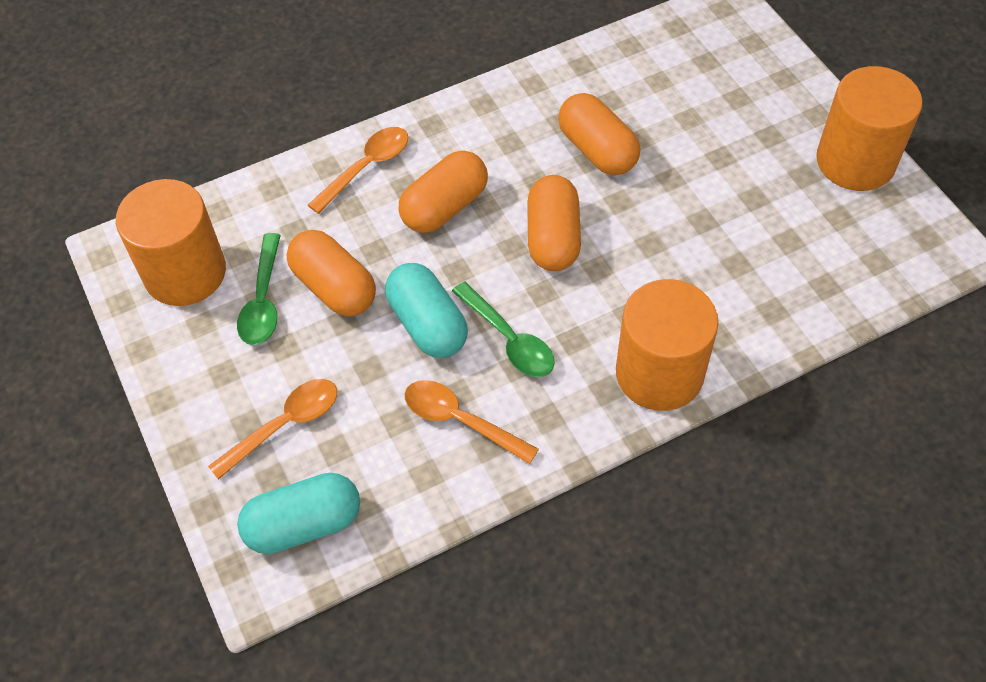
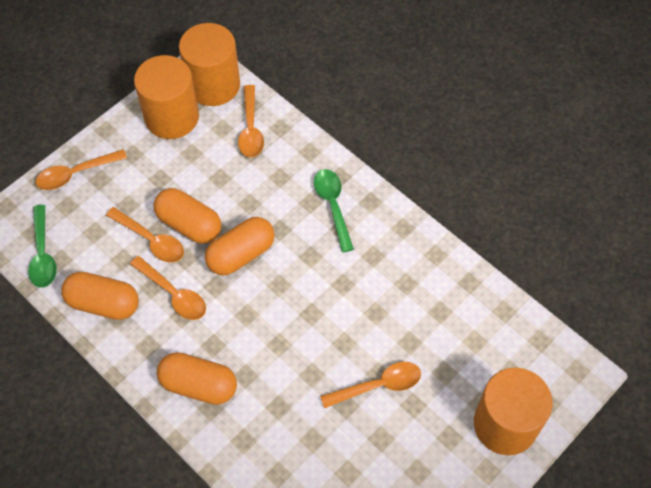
orange spoon: [208,379,337,480] [308,127,408,214] [405,380,539,464] = 3 -> [36,149,127,190] [106,207,184,262] [130,256,206,320] [238,85,264,157] [320,362,421,408] = 5
turquoise capsule: [237,473,360,554] [385,263,468,358] = 2 -> none = 0

